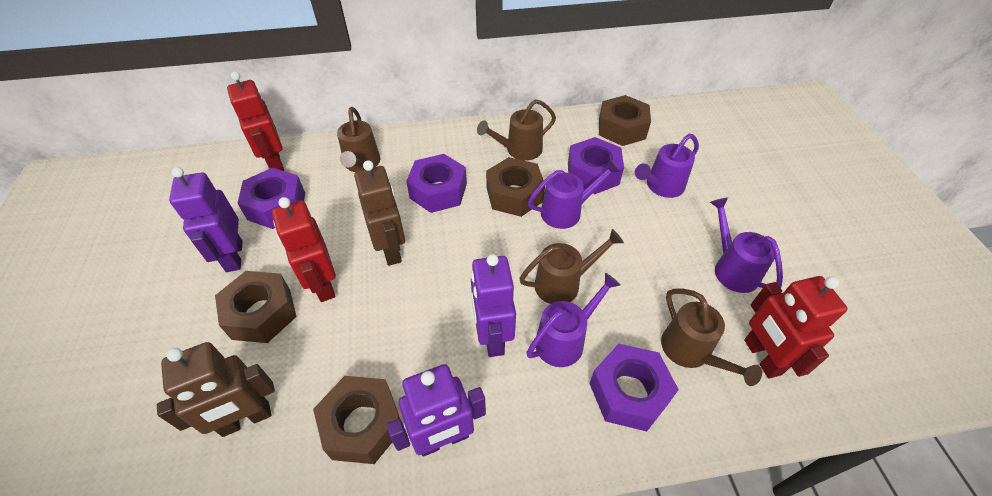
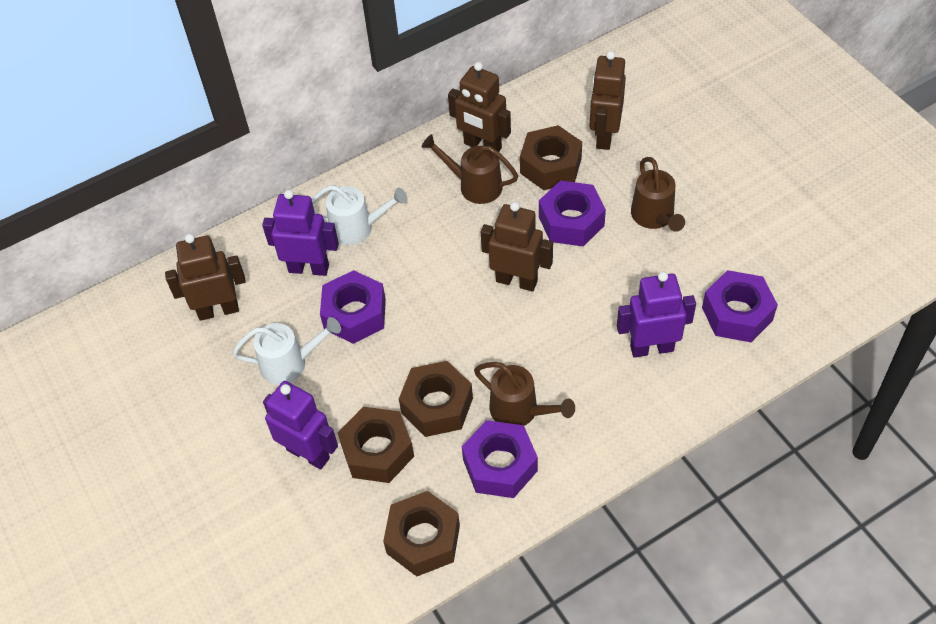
brown robot: [157,342,275,437] [354,160,405,266] = 2 -> [165,234,246,321] [448,62,511,152] [481,202,553,291] [589,51,626,150] = 4
brown watering can: [337,107,380,172] [477,99,556,161] [519,229,624,304] [661,288,762,386] = 4 -> [421,134,518,204] [474,362,575,426] [631,157,685,232] = 3
purple watering can: [526,273,621,367] [528,159,621,229] [635,134,699,198] [710,197,783,293] = 4 -> none = 0
red robot: [227,71,284,171] [272,197,336,302] [744,276,848,378] = 3 -> none = 0
white watering can: none = 0 -> [232,317,341,385] [312,185,408,245] = 2

